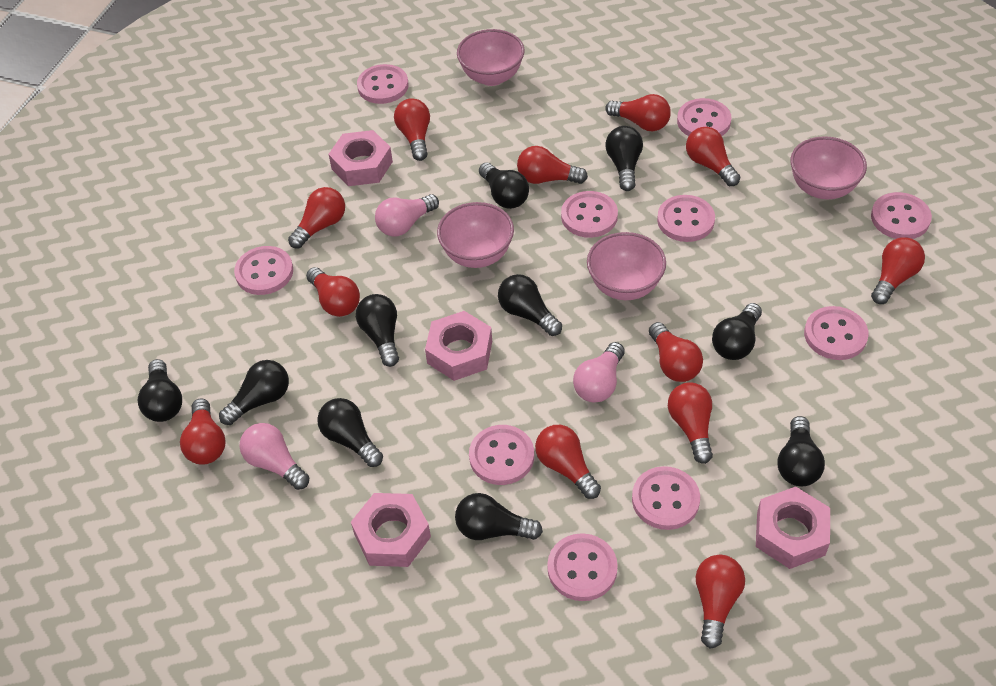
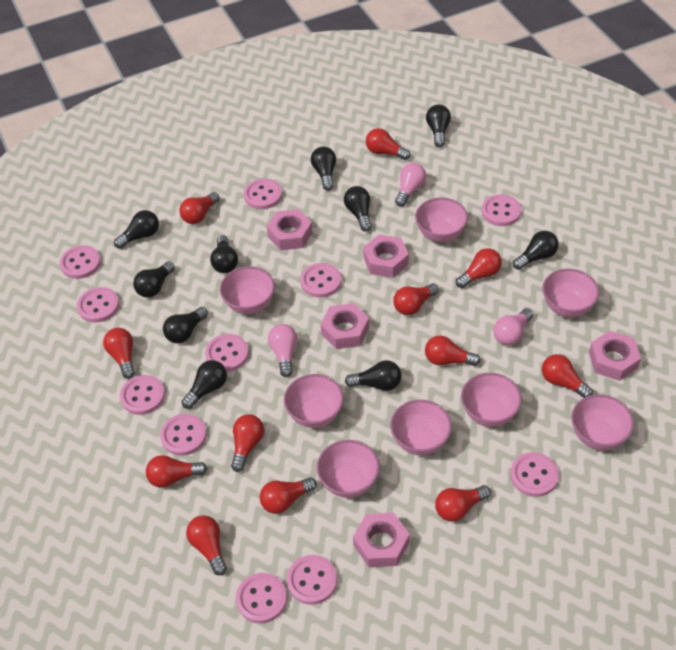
pink bowl: [437,202,514,268] [457,29,524,86] [587,232,666,300] [791,136,867,199] = 4 -> [220,266,275,314] [284,374,344,428] [317,440,380,498] [390,400,452,455] [415,198,468,242] [461,373,522,427] [542,269,599,317] [571,394,634,450] = 8
pink button: [234,246,293,295] [357,64,409,104] [469,425,534,485] [547,533,618,601] [561,191,618,238] [632,466,700,530] [657,195,715,242] [677,98,731,136] [804,306,869,360] [871,192,932,239] = 10 -> [60,245,101,279] [77,287,119,323] [120,375,165,415] [160,414,206,456] [205,334,249,372] [236,573,287,623] [244,179,282,209] [287,555,337,605] [300,263,341,298] [482,194,521,226] [510,452,559,497] = 11
pink nut: [329,130,393,186] [351,493,431,567] [425,311,492,381] [756,487,830,569] = 4 -> [267,209,313,250] [321,303,369,349] [353,513,410,567] [363,235,409,278] [589,331,641,381] = 5

